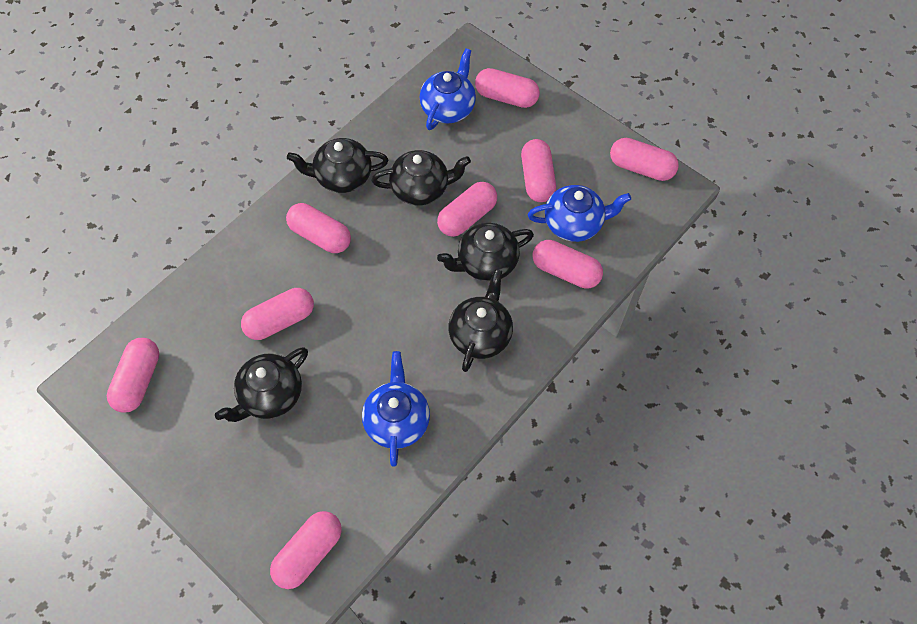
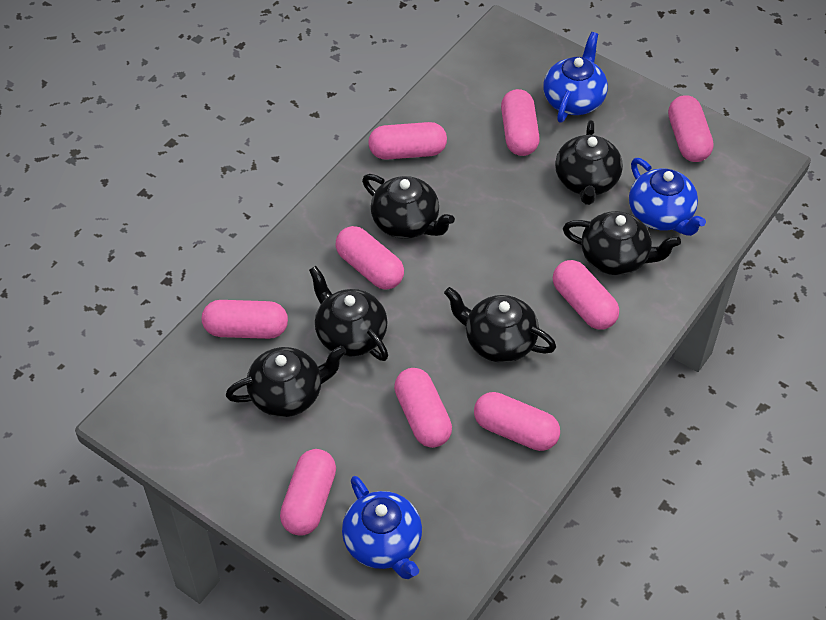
black teapot: [215,347,308,422] [287,138,388,193] [372,150,471,205] [437,223,534,281] [448,269,513,372] = 5 -> [226,346,346,417] [309,266,388,361] [362,174,455,239] [444,287,556,363] [555,120,623,205] [563,211,681,275] = 6

